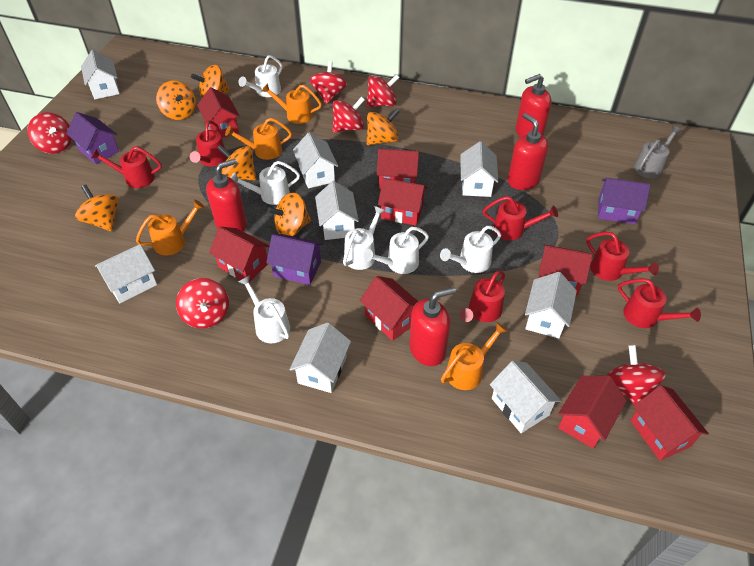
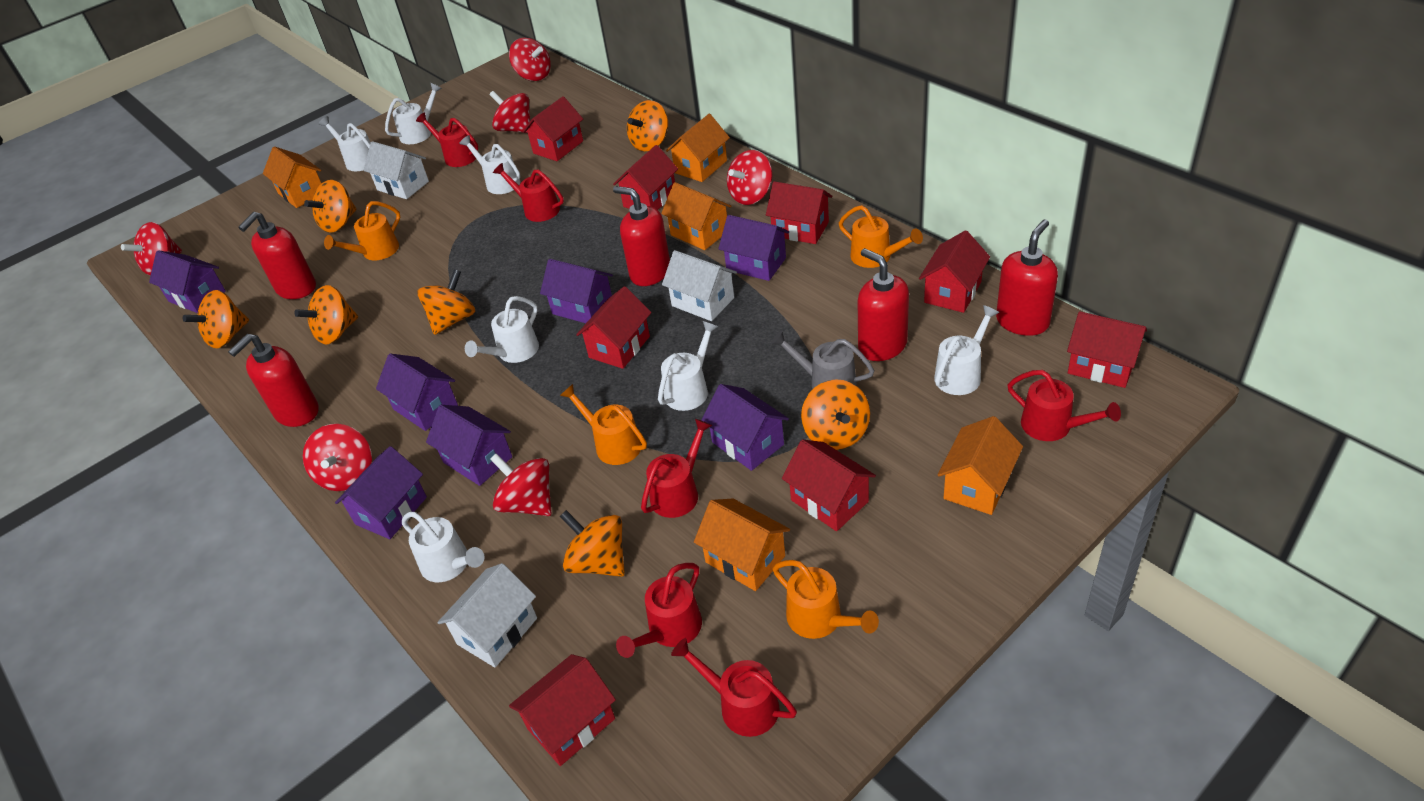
orange house: none = 0 -> [263,146,322,208] [661,182,731,250] [666,114,730,182] [694,499,790,591] [938,416,1023,515] = 5
orange spinning top: [75,185,119,231] [156,80,196,120] [191,65,230,98] [217,144,256,181] [267,193,311,236] [367,108,400,145] = 6 -> [183,290,249,348] [294,285,358,345] [304,180,356,233] [417,269,475,335] [560,510,625,577] [627,100,668,151] [801,379,870,450] = 7
purple house: [66,112,119,164] [266,234,323,285] [598,178,650,224] = 3 -> [149,250,226,313] [335,446,427,539] [376,353,458,431] [426,405,512,486] [540,259,613,323] [701,384,789,471] [718,215,789,281] = 7
red soap dispenser: [206,158,247,232] [409,287,456,366] [508,113,549,190] [516,74,552,137] = 4 -> [228,334,318,427] [238,212,316,299] [613,186,670,286] [858,248,909,361] [996,220,1058,336] = 5
white house: [81,50,120,99] [95,244,157,303] [289,322,351,393] [293,132,338,188] [315,181,359,240] [460,141,498,197] [490,361,561,433] [525,272,577,338] = 8 -> [363,141,429,199] [437,563,537,667] [662,250,737,321] = 3
white watering can: [230,161,300,205] [238,55,283,97] [238,275,290,343] [343,206,386,270] [363,227,429,274] [440,226,501,273] = 6 -> [319,116,371,171] [385,83,442,144] [402,512,485,582] [459,135,520,194] [465,296,539,363] [658,321,719,411] [934,305,1000,395] = 7

